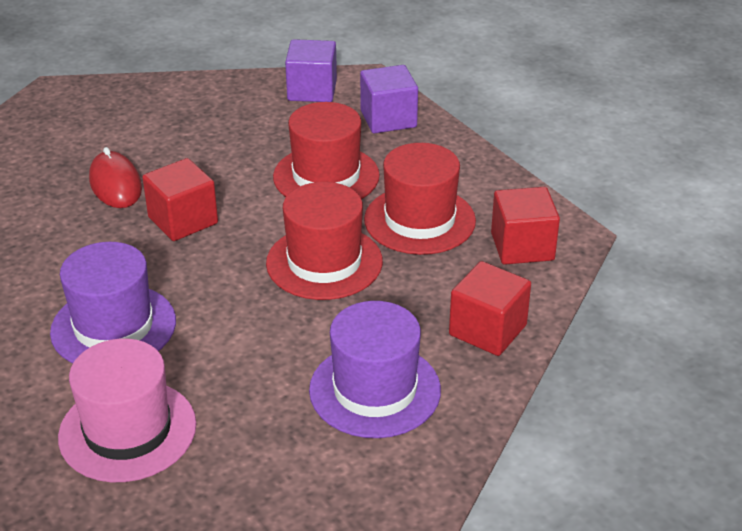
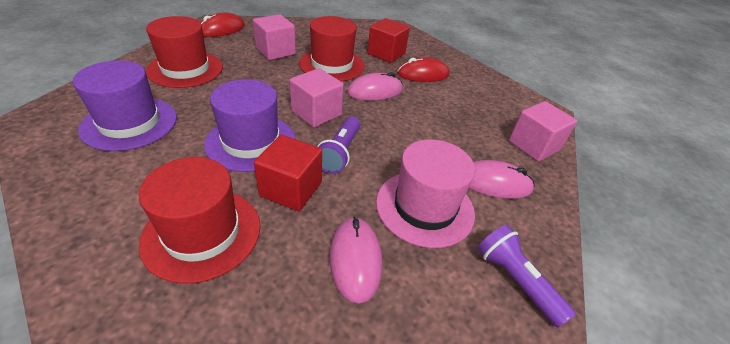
pink cube: none = 0 -> [253,14,296,60] [290,68,344,127] [509,101,577,162] = 3
pink mouse: none = 0 -> [329,217,382,304] [347,72,403,100] [469,160,535,199] = 3
purple cube: [285,39,337,102] [360,65,418,133] = 2 -> none = 0
purple flashlight: none = 0 -> [317,116,360,174] [477,225,576,328] = 2
red cube: [142,158,218,241] [449,261,531,356] [491,187,560,265] = 3 -> [254,135,322,211] [367,18,410,63] = 2
red mouse: [89,147,142,208] = 1 -> [200,13,245,37] [397,57,450,82] = 2

